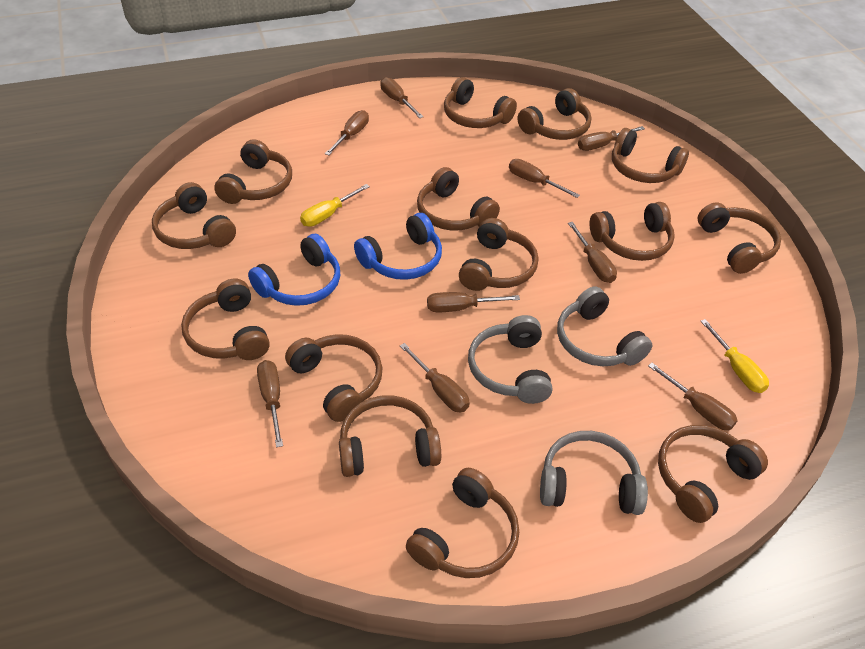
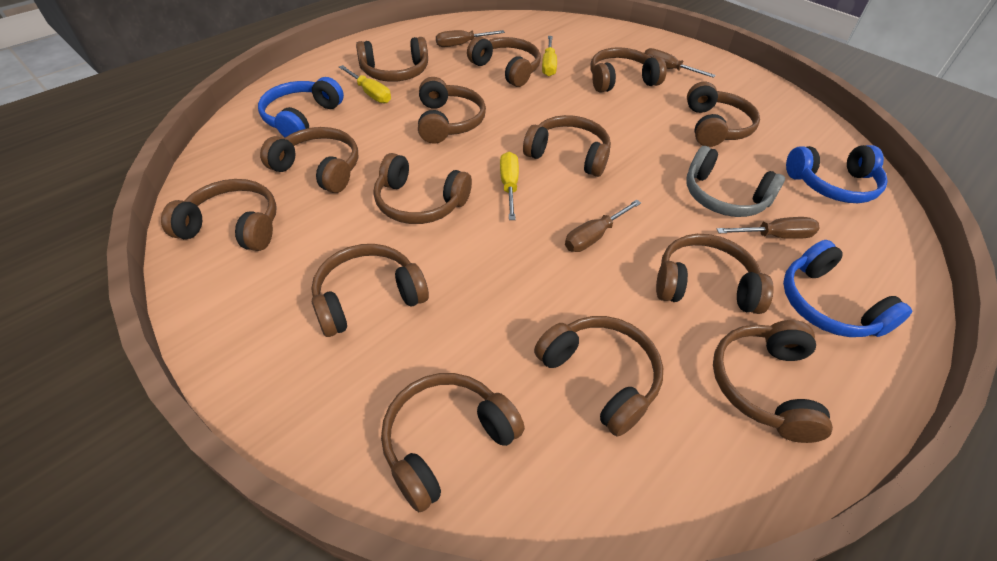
blue headphones: [248,234,340,306] [354,213,442,280] = 2 -> [258,77,344,137] [783,240,912,337] [786,145,888,203] = 3
brown screwdriver: [257,360,283,447] [325,110,369,155] [381,77,424,118] [400,343,470,412] [427,292,520,312] [509,159,580,198] [568,222,617,283] [578,126,645,151] [648,363,738,430] = 9 -> [436,30,505,47] [565,200,641,252] [644,48,716,78] [717,217,820,239] = 4
grey headphones: [468,315,552,404] [540,431,648,515] [557,286,653,366] = 3 -> [686,146,785,217] = 1
yellow screwdriver: [300,184,370,227] [700,319,769,393] = 2 -> [339,65,391,103] [500,152,519,220] [542,36,557,77] = 3

